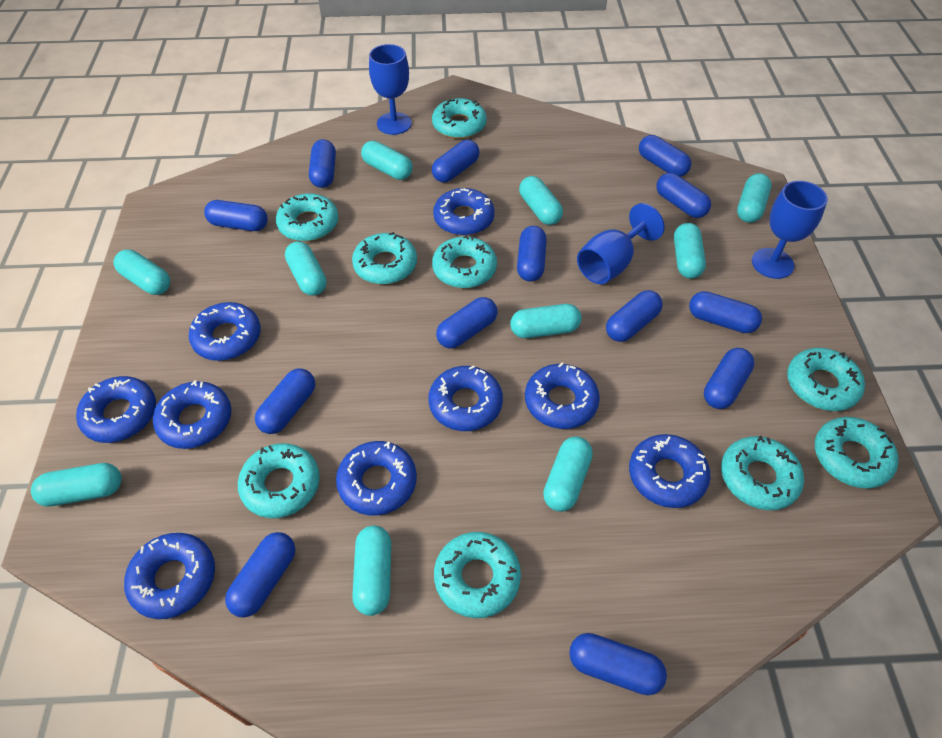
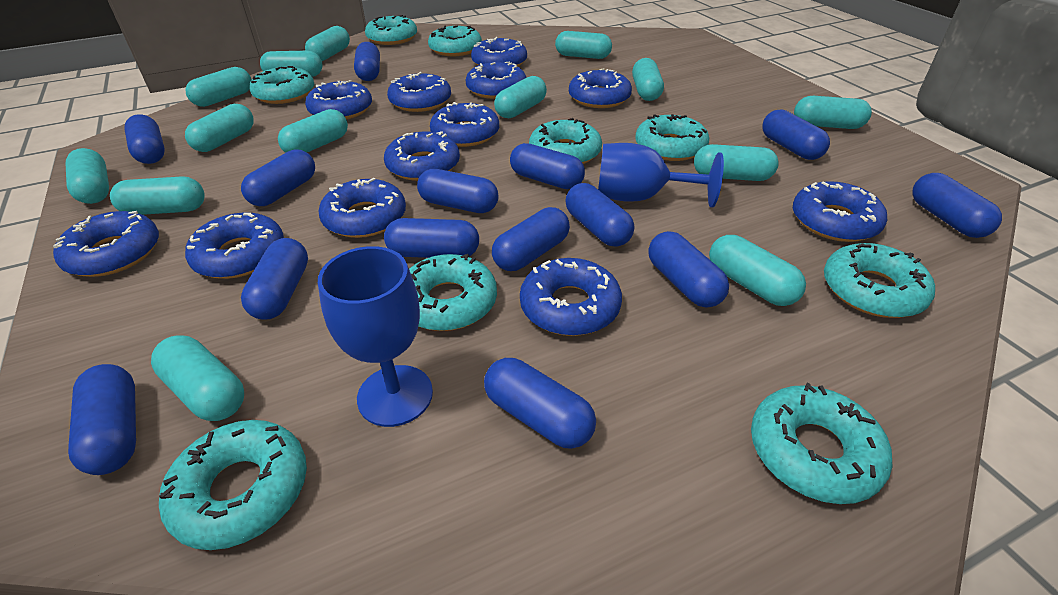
blue capsule: [204,200,268,231] [225,532,295,618] [255,369,315,434] [309,139,336,188] [432,140,480,182] [436,297,498,348] [517,226,547,282] [569,633,667,695] [606,290,663,342] [639,135,691,177] [656,173,711,218] [689,291,762,333] [704,348,755,409] = 13 -> [68,364,136,475] [124,114,165,164] [241,149,315,206] [241,238,308,320] [354,42,380,81] [384,218,479,258] [417,169,499,213] [484,358,596,449] [492,207,570,271] [510,143,585,189] [565,183,634,247] [648,231,729,308] [762,109,830,160] [912,173,1002,238] = 14
blue donut: [76,376,156,443] [124,533,215,619] [153,380,231,449] [189,302,261,361] [336,441,417,516] [428,365,503,431] [433,188,495,236] [525,363,600,429] [629,434,711,508] = 9 -> [53,211,159,277] [185,212,284,279] [305,80,372,120] [318,178,406,238] [384,131,460,181] [387,72,451,112] [430,102,499,147] [466,61,527,99] [471,37,527,67] [520,258,622,336] [569,68,632,108] [793,181,887,242] = 12
blue goblet: [369,44,412,135] [577,203,665,284] [752,181,828,279] = 3 -> [318,246,433,427] [598,143,724,207] = 2
turquoise capsule: [31,463,122,506] [114,249,170,295] [285,241,327,296] [352,526,391,616] [361,141,413,180] [510,304,582,338] [519,176,563,225] [543,436,593,512] [674,223,706,279] [737,173,771,223] = 10 -> [66,148,109,204] [110,176,205,215] [151,335,244,421] [185,67,251,107] [185,104,254,152] [260,51,322,77] [278,109,348,153] [305,26,350,61] [494,76,547,118] [555,31,612,59] [632,58,664,101] [694,144,779,181] [709,235,806,306] [794,96,872,129] = 14

